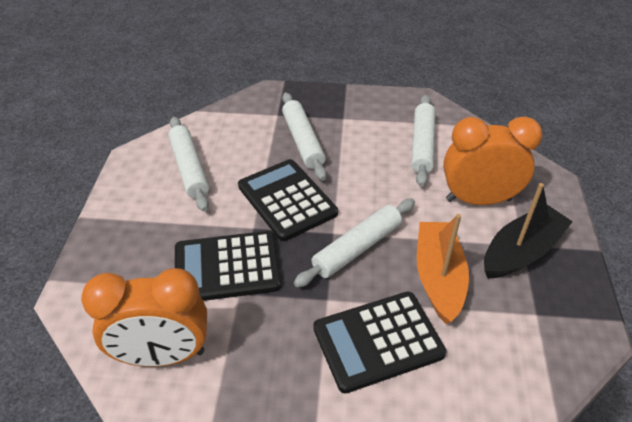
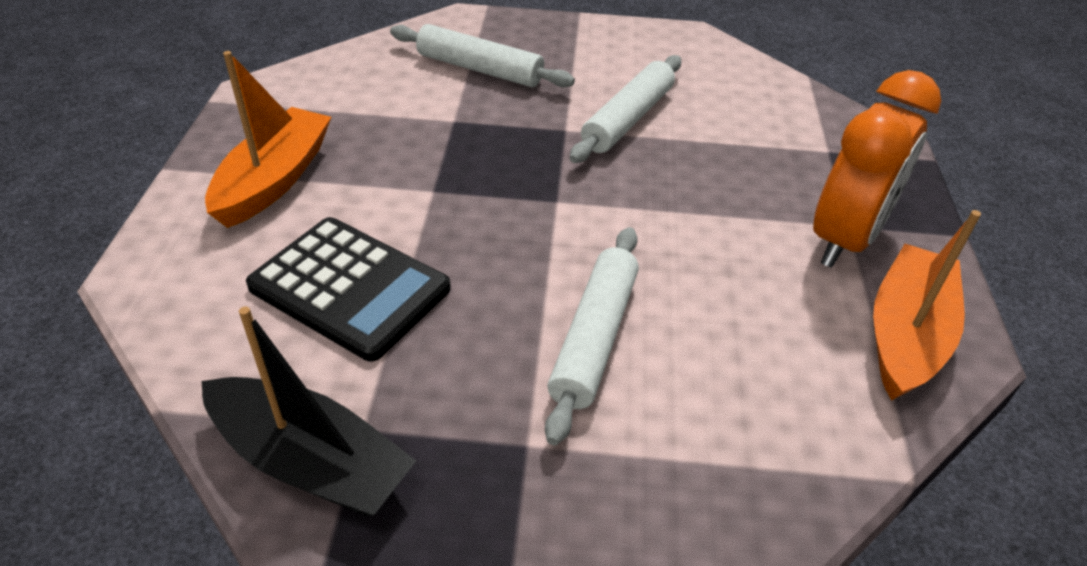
black calculator: [175,231,281,301] [238,159,338,241] [313,292,447,393] = 3 -> [246,217,451,361] = 1
orange boat: [417,214,469,324] = 1 -> [205,51,331,228] [873,210,981,401] = 2
orange clock: [81,268,207,367] [443,116,543,205] = 2 -> [813,70,941,268] = 1
white rolling pin: [168,117,209,211] [282,92,327,181] [294,199,415,287] [411,95,435,187] = 4 -> [390,24,575,88] [545,227,639,445] [570,55,681,163] = 3

